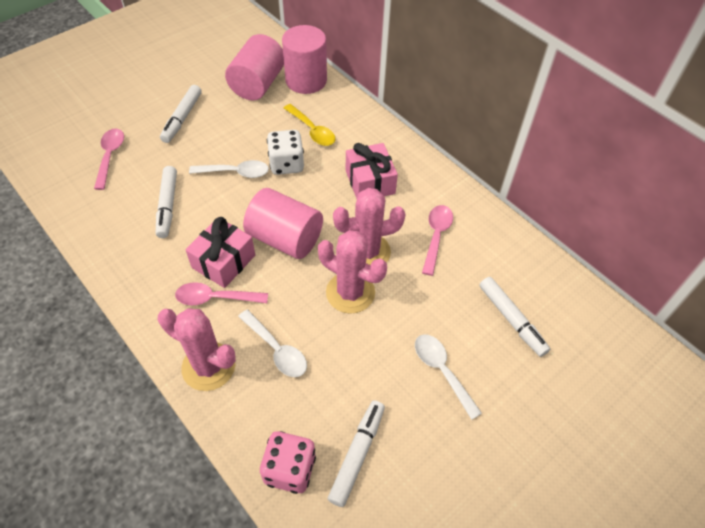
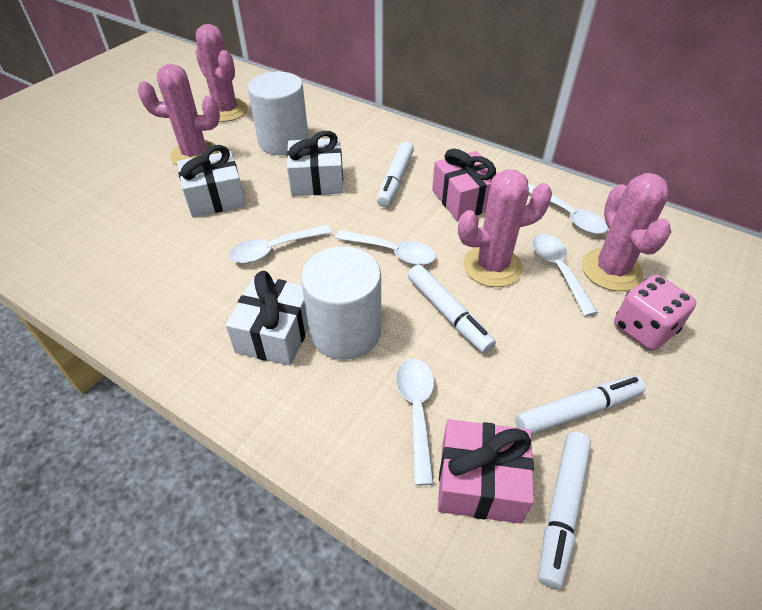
pink cactus: [158,308,236,391] [318,230,387,314] [333,188,406,265] = 3 -> [137,64,220,166] [195,24,248,122] [458,170,552,287] [582,173,671,291] = 4
pink cylinder: [225,34,284,100] [243,188,323,259] [282,25,327,94] = 3 -> none = 0
pink spoon: [94,128,124,190] [175,282,268,305] [422,205,453,276] = 3 -> none = 0
white cylinder: none = 0 -> [248,72,309,155] [301,246,381,360] = 2
white dice: [267,130,304,175] = 1 -> none = 0
white gift: none = 0 -> [177,145,246,217] [225,271,309,366] [287,131,343,196] = 3
white spoon: [189,160,269,178] [238,309,307,377] [415,334,482,420] = 3 -> [229,225,332,264] [335,230,436,265] [396,358,434,485] [528,184,608,234] [532,233,598,316] = 5
yellow spoon: [284,104,335,146] = 1 -> none = 0

